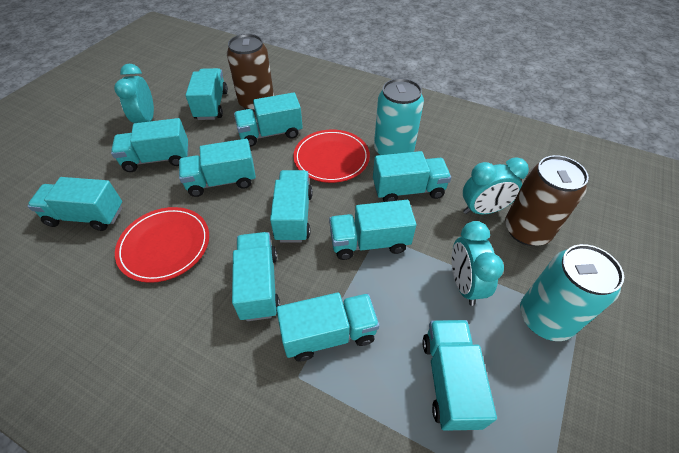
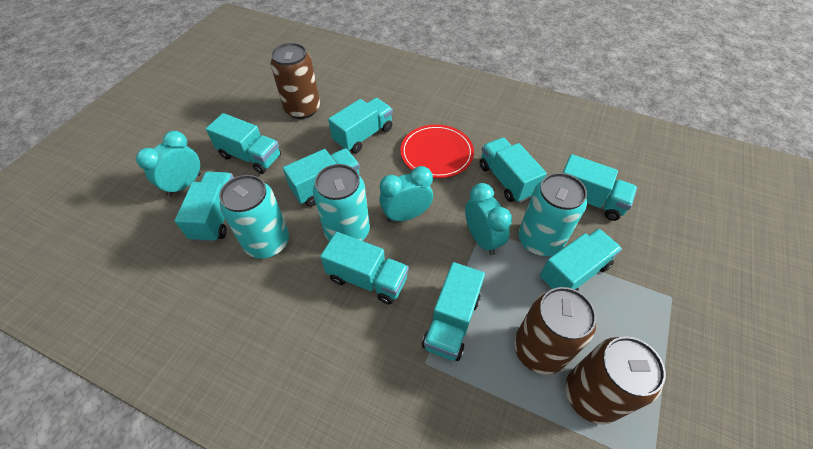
brown can: [227,34,274,112] [505,155,589,246] = 2 -> [270,43,320,119] [514,287,596,375] [565,336,666,425] = 3
red plate: [115,207,209,283] [293,130,370,183] = 2 -> [400,124,474,178] = 1
turquoise can: [374,78,424,155] [520,244,624,341] = 2 -> [219,175,289,259] [313,164,370,241] [518,173,587,256] = 3
turquoise truck: [28,177,122,231] [111,118,189,172] [179,139,256,197] [186,68,228,120] [232,232,280,321] [234,92,303,147] [270,170,313,243] [276,292,380,361] [329,200,416,260] [373,151,451,202] [422,320,497,431] = 11 -> [175,172,234,242] [206,113,281,174] [283,149,360,207] [320,232,409,305] [328,98,393,153] [422,262,485,361] [480,138,547,203] [540,229,622,291] [562,154,637,221] = 9

